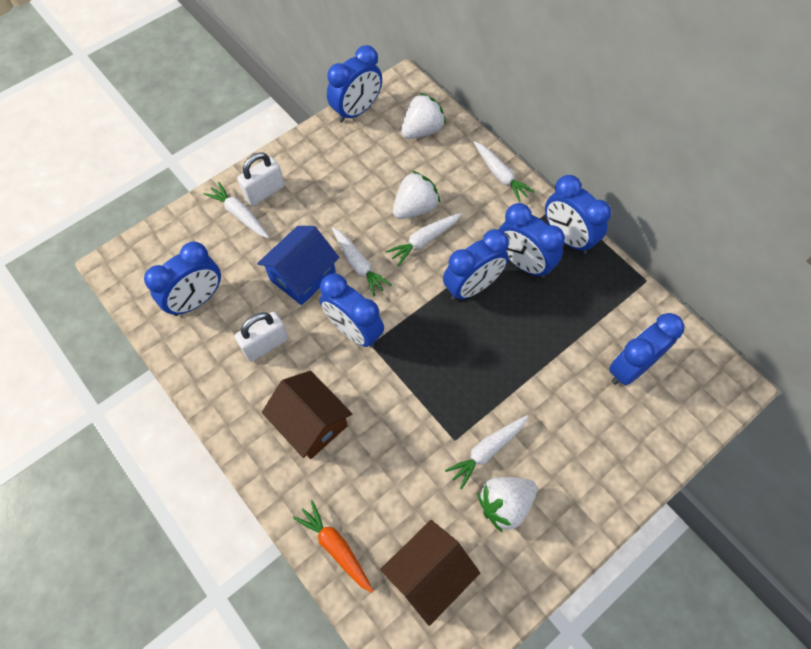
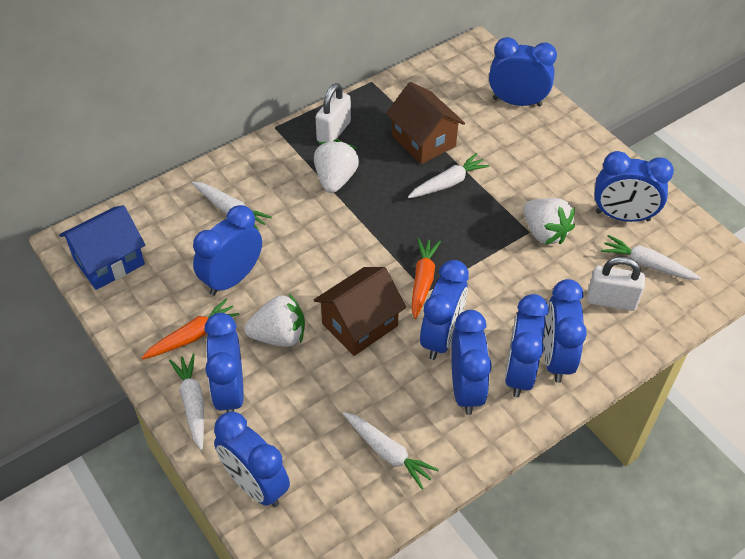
blue clock: [144,241,221,316] [320,273,384,348] [327,45,382,123] [443,229,509,300] [499,203,565,278] [545,175,611,254] [609,313,684,385] = 7 -> [193,205,262,296] [205,313,244,412] [214,411,290,507] [420,260,469,360] [452,310,492,415] [489,37,557,106] [505,294,549,398] [543,279,587,383] [594,151,674,222] = 9
orange carrot: [293,500,374,593] = 1 -> [141,298,240,360] [411,238,441,319] = 2

